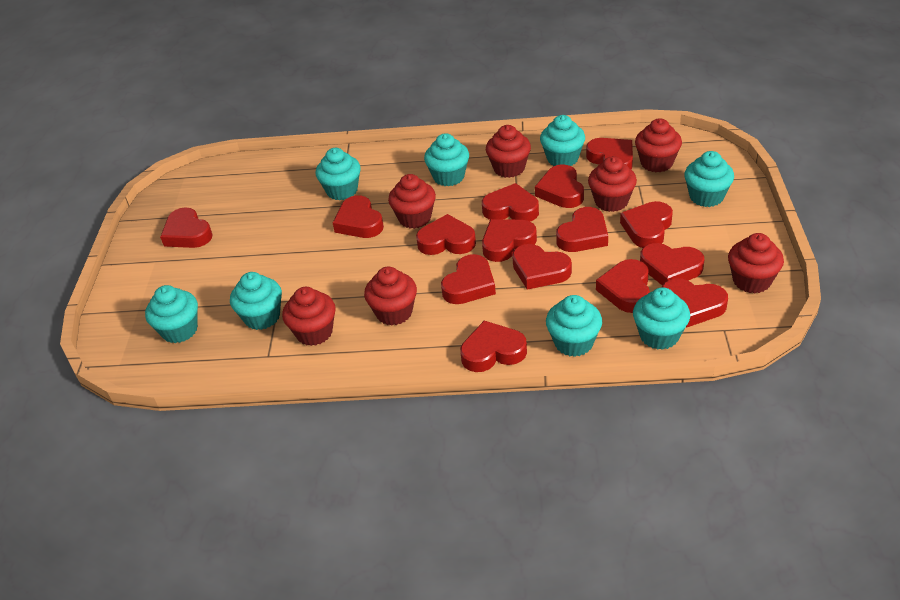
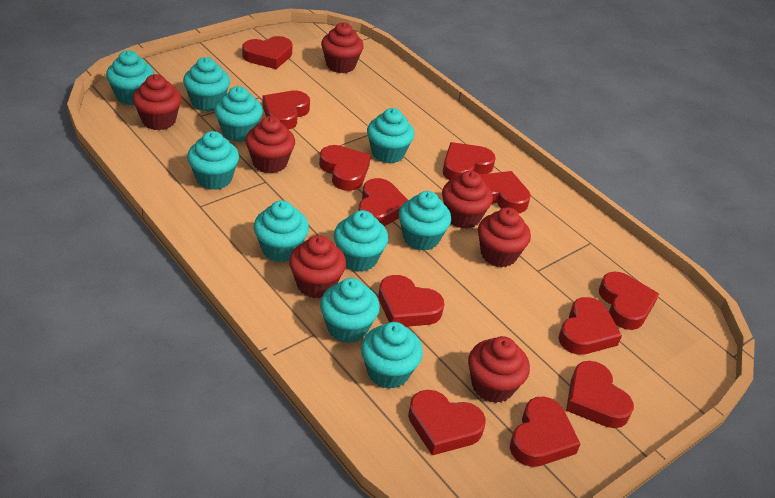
red heart: [160,207,213,248] [333,195,384,238] [416,214,476,255] [441,254,496,304] [460,321,527,372] [482,183,539,221] [482,219,537,262] [512,244,572,290] [535,164,584,208] [556,207,608,252] [586,138,633,170] [596,259,650,313] [620,201,673,248] [640,243,704,285] [662,278,728,328] = 15 -> [242,36,293,69] [262,91,310,130] [319,145,371,191] [358,178,408,226] [378,275,444,327] [408,390,486,455] [443,142,496,180] [480,171,531,213] [510,397,580,467] [559,297,622,355] [566,361,634,428] [599,272,659,330] = 12
turquoise cupcake: [145,285,198,343] [230,272,282,330] [316,148,361,200] [424,133,469,186] [540,115,585,166] [546,295,602,357] [633,287,690,350] [684,151,734,207] = 8 -> [106,50,154,105] [183,57,230,112] [187,131,239,190] [214,86,263,142] [254,200,309,262] [320,278,380,343] [334,210,388,272] [361,322,423,389] [367,108,414,164] [399,191,451,251] = 10

